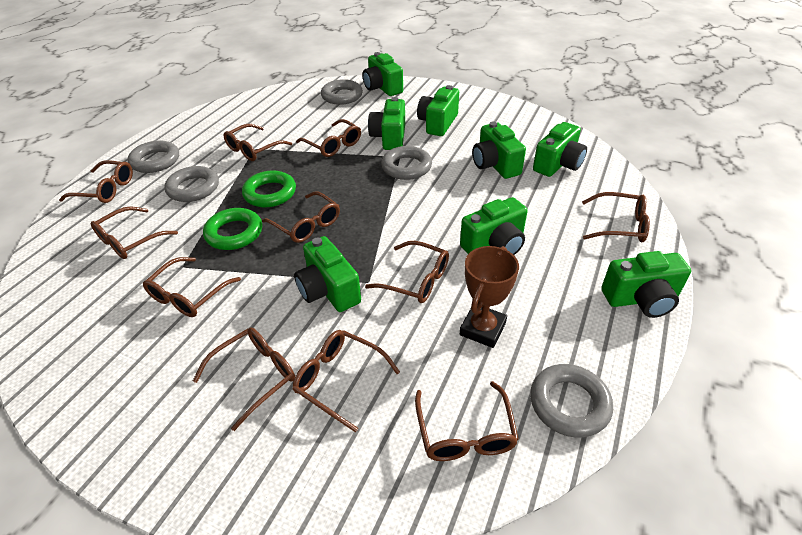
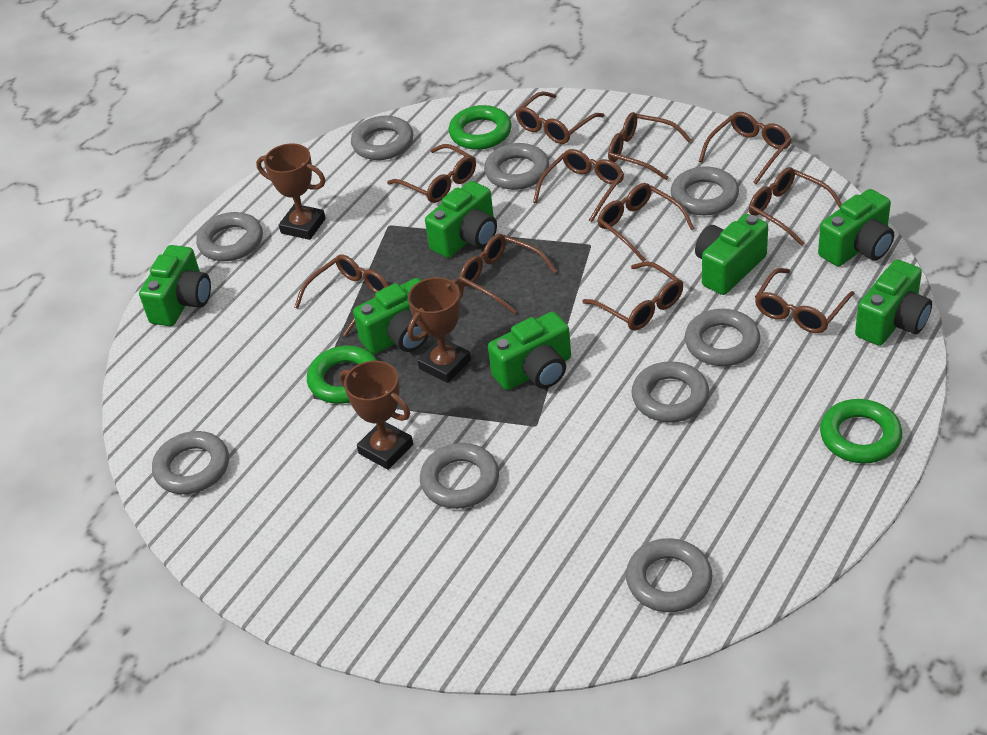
brown trophy: [460,246,519,348] = 1 -> [256,143,326,240] [339,361,413,470] [408,277,471,383] = 3
green camera: [294,236,361,312] [362,52,403,96] [368,97,405,150] [417,85,459,136] [460,197,528,255] [472,121,526,179] [533,122,587,177] [601,251,691,318] = 8 -> [139,245,211,326] [353,278,429,354] [425,181,497,258] [488,311,571,390] [695,214,768,295] [818,189,894,266] [855,259,932,346] = 7
green ring: [203,208,262,250] [242,170,296,207] = 2 -> [307,346,377,404] [449,105,512,150] [820,399,902,463] = 3
grey ring: [128,141,179,173] [164,166,219,202] [321,79,363,105] [381,146,432,180] [530,364,613,438] = 5 -> [152,431,229,494] [196,212,263,261] [351,116,413,160] [420,443,499,509] [484,143,549,190] [626,538,712,612] [631,361,709,422] [671,166,739,215] [685,309,760,366] = 9

